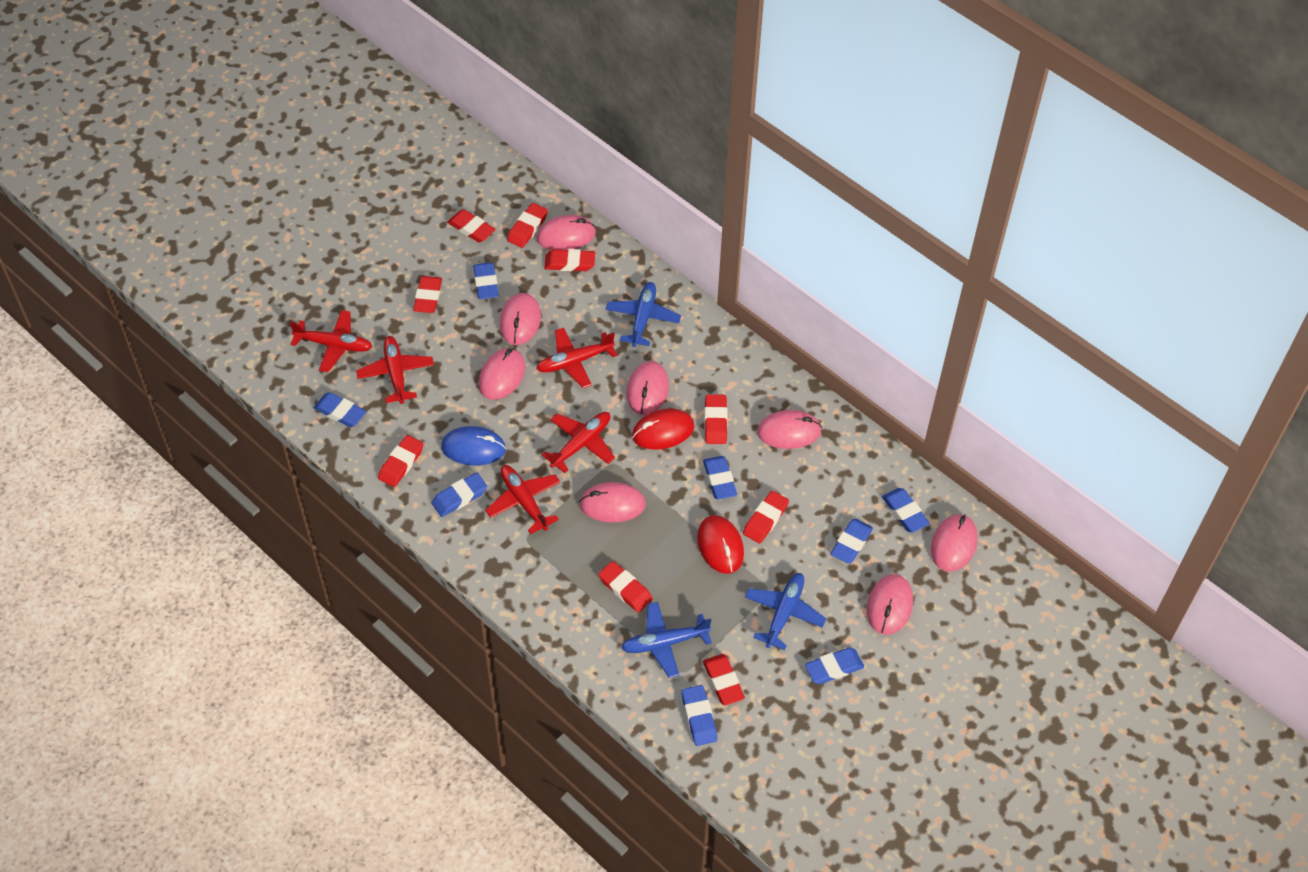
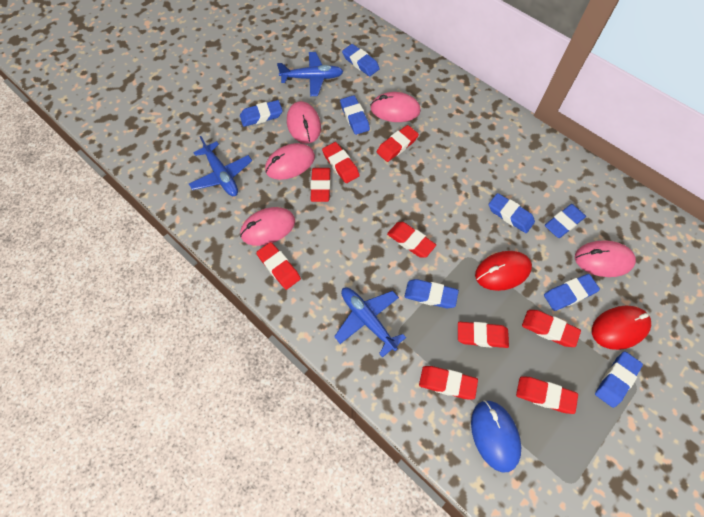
pink mouse: [479,348,525,400] [500,293,541,345] [537,215,596,250] [579,482,646,523] [626,361,669,415] [757,410,822,449] [867,574,913,635] [931,514,978,572] = 8 -> [240,207,295,246] [265,143,315,180] [287,101,321,144] [370,92,421,122] [575,240,636,277] = 5
red plane: [290,310,372,372] [356,336,434,404] [485,465,560,534] [536,328,617,388] [542,412,615,473] = 5 -> none = 0

